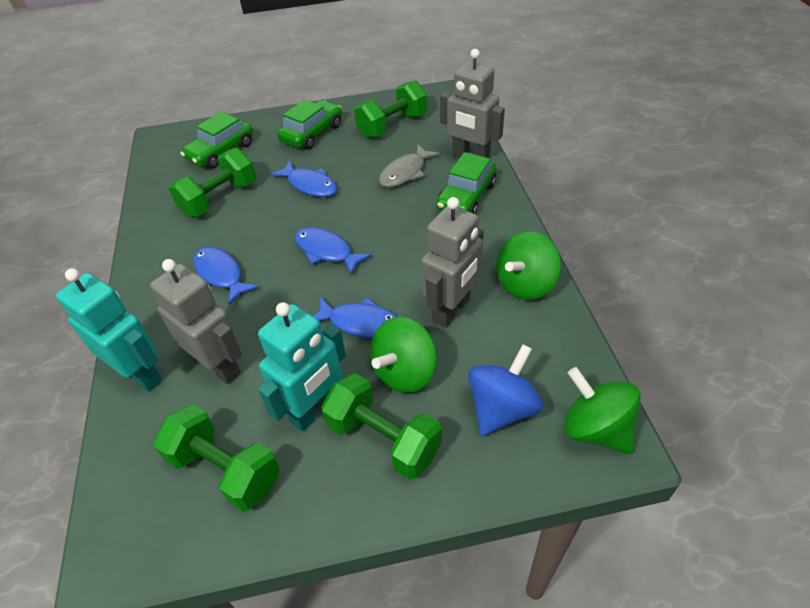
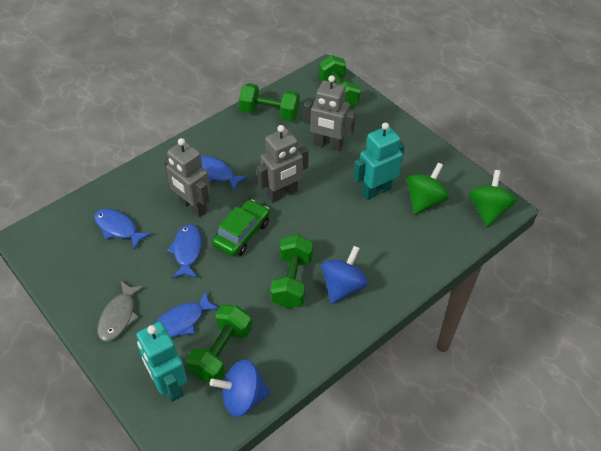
blue spinning top: [468,344,543,436] = 1 -> [210,359,271,417] [321,246,368,304] = 2
green car: [180,112,253,169] [277,100,342,150] [436,152,496,214] = 3 -> [213,200,270,256] = 1
green spinning top: [370,317,437,393] [496,231,561,300] [564,367,641,454] = 3 -> [407,162,449,215] [469,170,516,227] = 2

